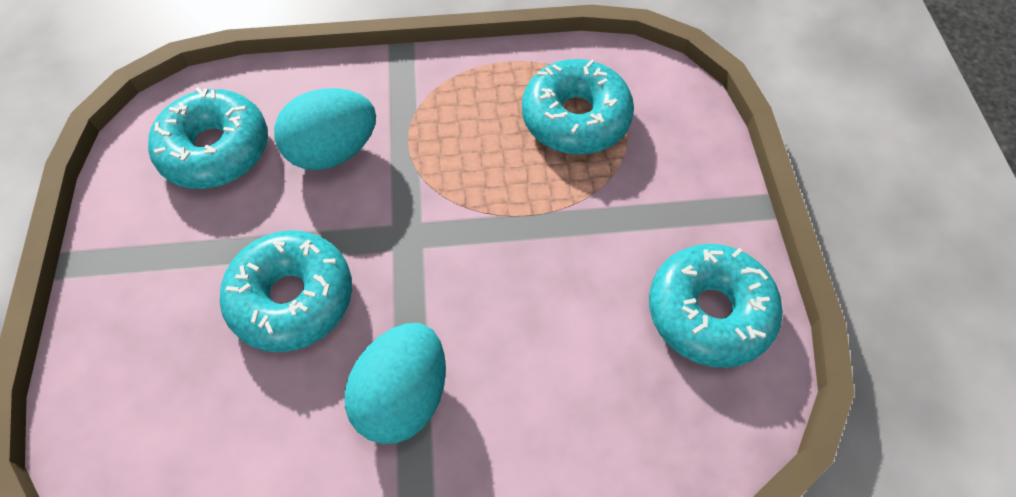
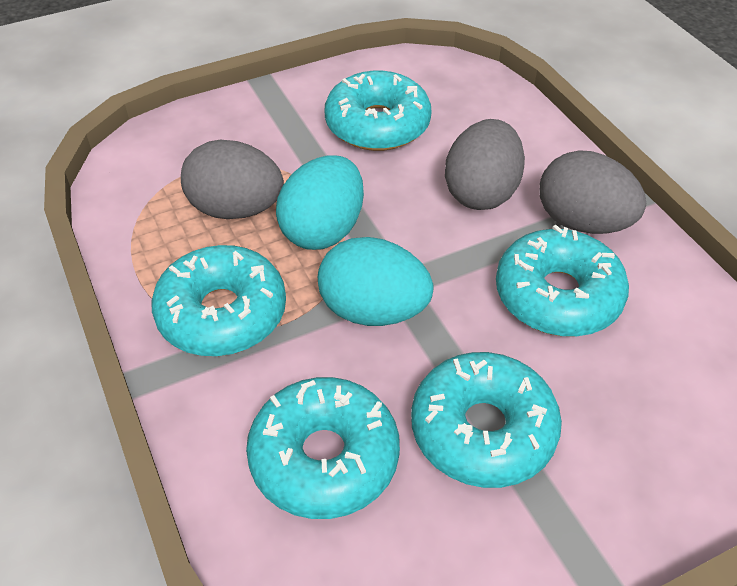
grey egg: none = 0 -> [181,140,284,219] [445,119,525,210] [540,150,646,234] = 3
turquoise donut: [148,87,268,189] [220,230,352,352] [522,59,634,154] [649,244,783,368] = 4 -> [151,245,286,356] [246,377,400,519] [324,71,432,151] [411,352,562,488] [496,225,629,337] = 5

